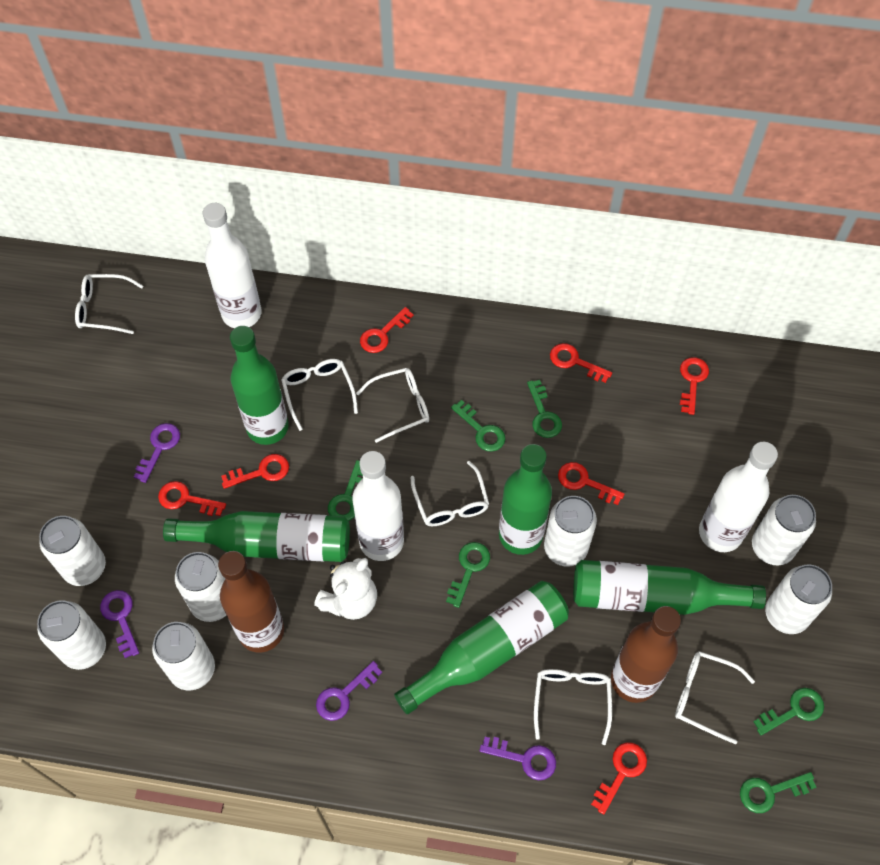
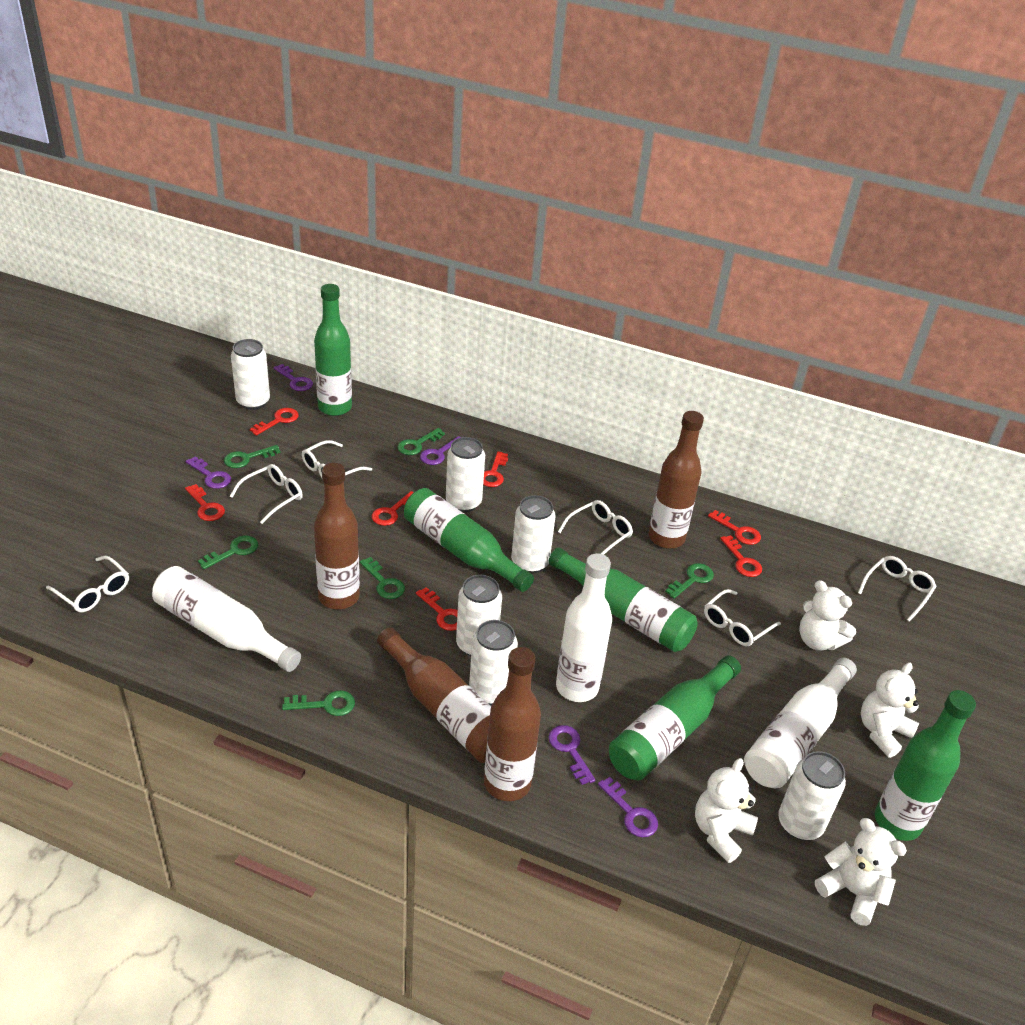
brown bottle: [218,551,284,653] [611,606,681,703] = 2 -> [314,463,360,609] [377,627,491,763] [484,647,541,801] [648,411,704,549] = 4
purple key: [100,590,139,658] [134,423,180,483] [316,661,382,721] [479,737,556,780] = 4 -> [186,457,231,489] [273,364,313,391] [420,436,461,465] [549,725,595,785] [598,777,658,837] = 5
white can: [37,600,106,670] [39,516,106,586] [152,622,215,691] [175,552,226,622] [544,496,597,566] [752,495,816,565] [765,564,832,634] = 7 -> [231,339,270,410] [446,437,485,512] [456,575,502,656] [469,620,518,705] [511,495,556,573] [778,751,846,840] = 6
white teddy bear: [314,558,377,620] = 1 -> [695,758,758,863] [799,580,856,651] [815,818,907,926] [861,663,919,758] = 4

